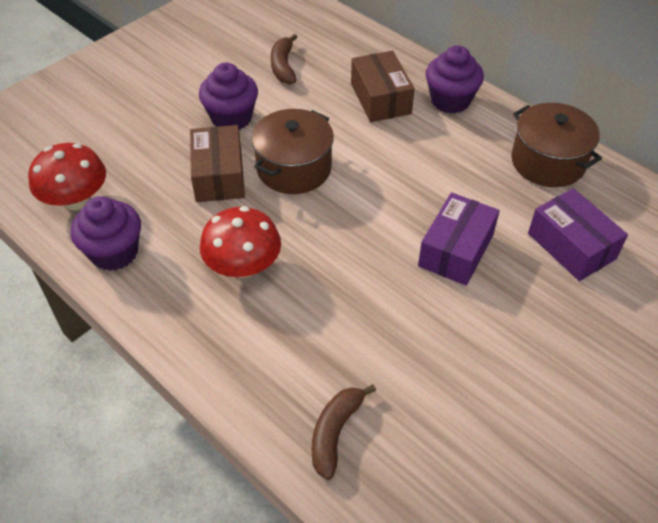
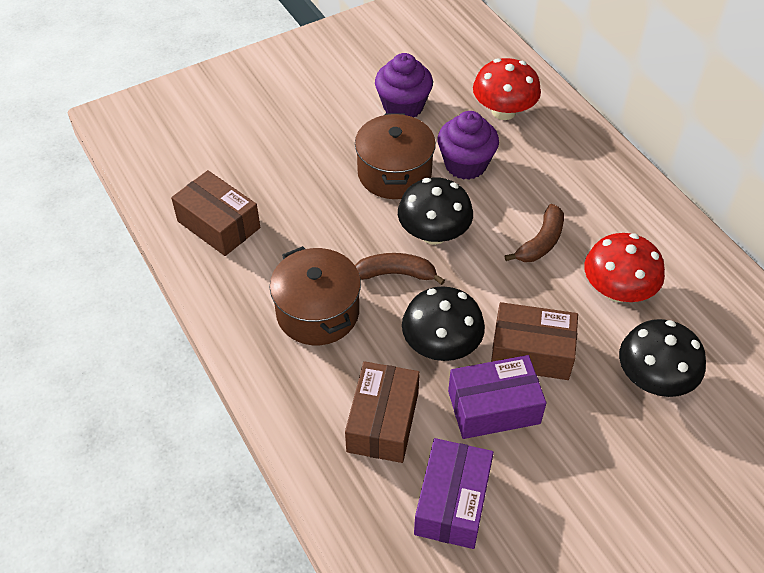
black mushroom: none = 0 -> [398,177,473,245] [402,286,485,361] [619,319,706,397] = 3
brown box: [190,125,245,202] [351,51,415,122] = 2 -> [171,170,260,256] [345,361,420,463] [491,302,578,380] = 3
purple cupcake: [71,196,141,271] [199,63,258,130] [426,45,484,114] = 3 -> [375,53,433,117] [437,111,499,180] = 2

